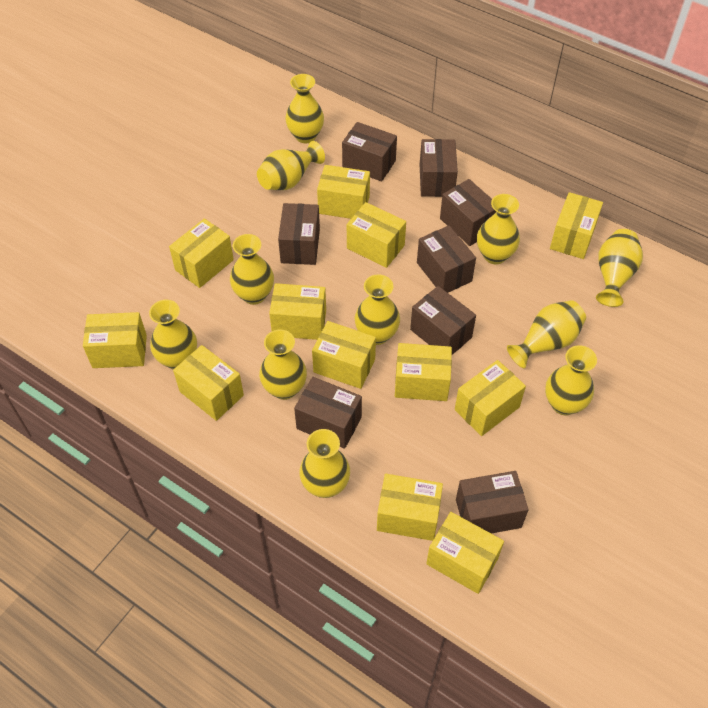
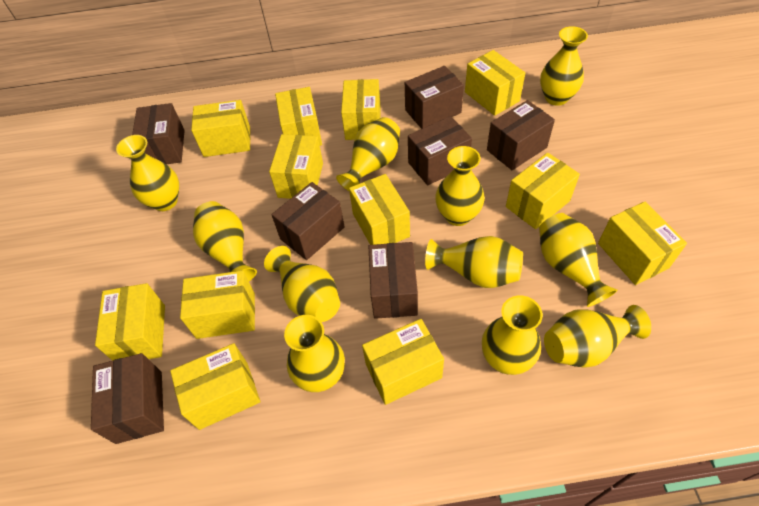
brown box: [278,203,320,265] [294,377,362,449] [342,122,397,182] [410,286,476,355] [417,226,476,293] [420,139,458,197] [440,179,496,246] [456,471,529,533] = 8 -> [91,353,164,444] [132,103,185,164] [271,182,345,260] [368,242,418,319] [405,66,464,129] [408,116,472,186] [487,100,555,170] = 7

